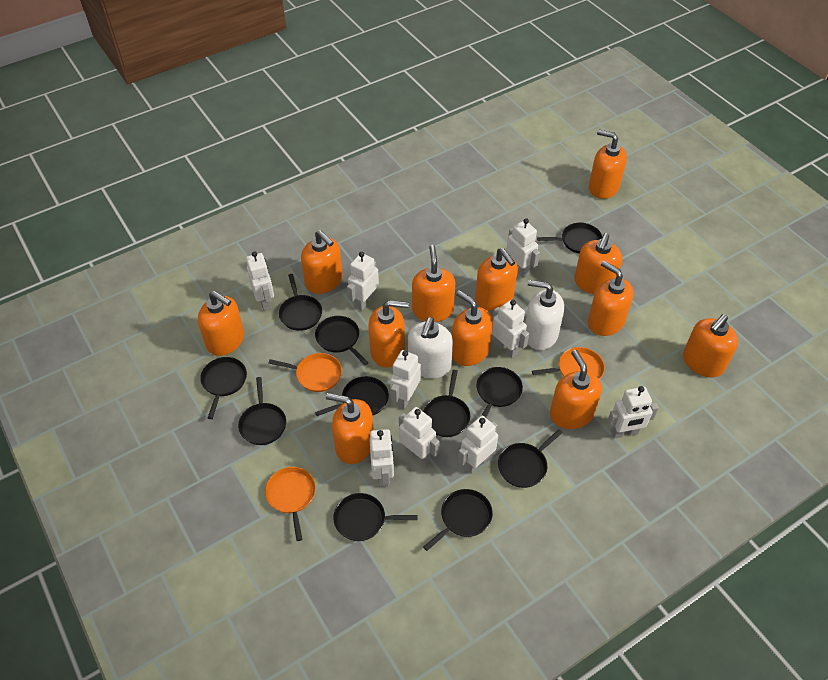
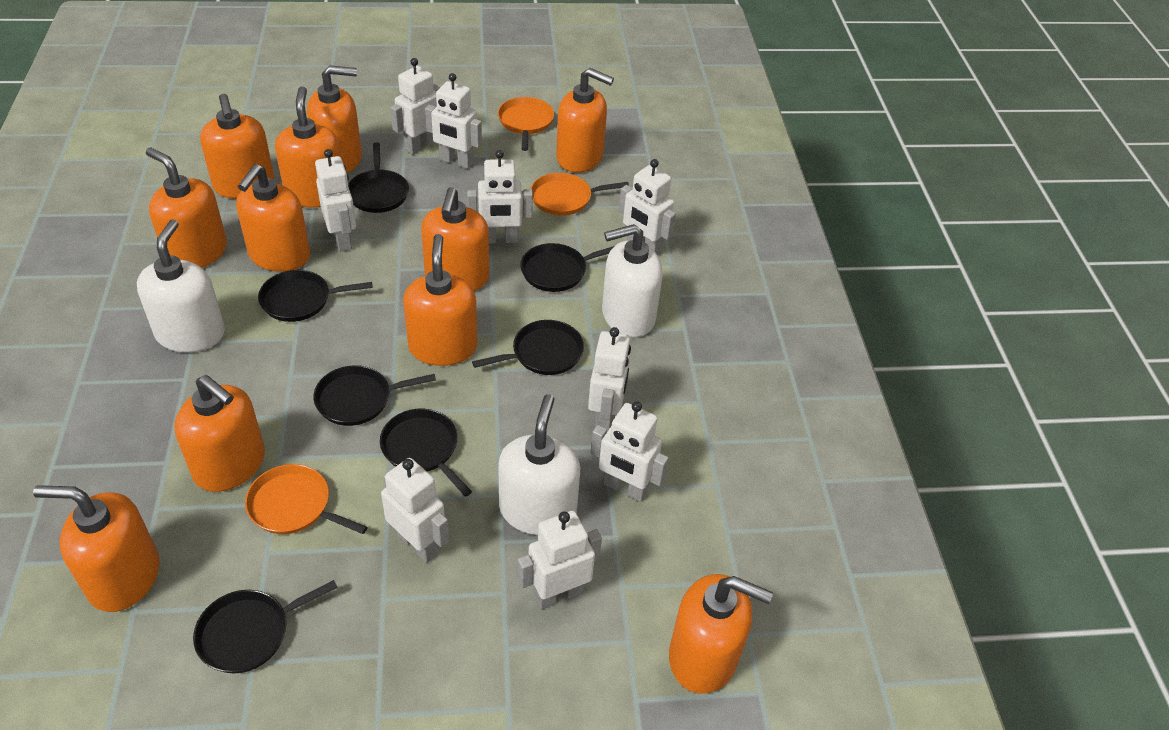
black pan: [200,357,247,419] [238,377,286,445] [279,274,322,331] [315,316,369,365] [315,376,389,416] [333,493,418,541] [423,370,470,437] [423,489,493,551] [476,367,523,418] [498,429,563,488] [537,223,602,254] = 11 -> [193,580,338,673] [258,270,372,322] [313,365,436,426] [348,142,409,213] [380,409,472,497] [472,320,584,375] [520,243,615,292] = 7
orange soap dispenser: [198,291,244,356] [301,230,343,294] [326,393,374,464] [368,300,409,368] [412,245,455,322] [452,290,493,366] [475,248,518,311] [550,350,602,429] [574,233,622,294] [588,261,634,336] [589,129,627,199] [683,314,738,378] = 12 -> [33,485,160,612] [146,148,227,268] [174,375,265,492] [200,94,274,199] [236,164,310,272] [275,86,341,208] [307,65,362,173] [403,234,478,366] [421,187,490,291] [556,68,614,172] [669,574,773,694] = 11
white soap dispenser: [408,317,453,378] [525,280,564,350] = 2 -> [137,219,225,353] [498,394,580,535] [602,224,663,337] = 3

